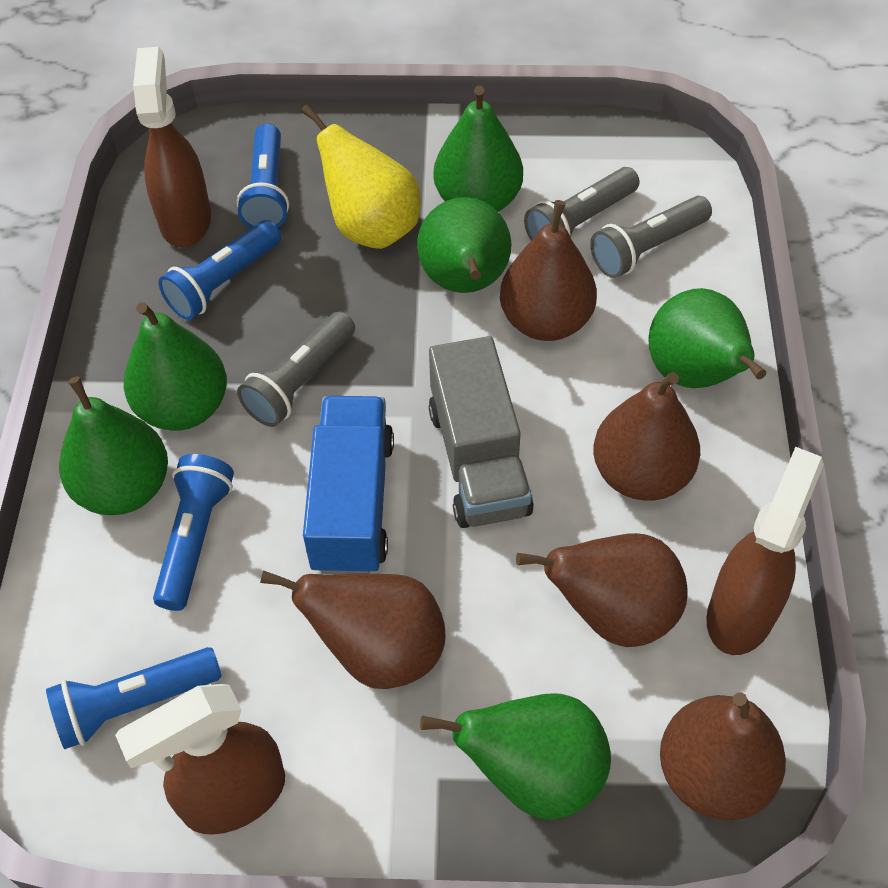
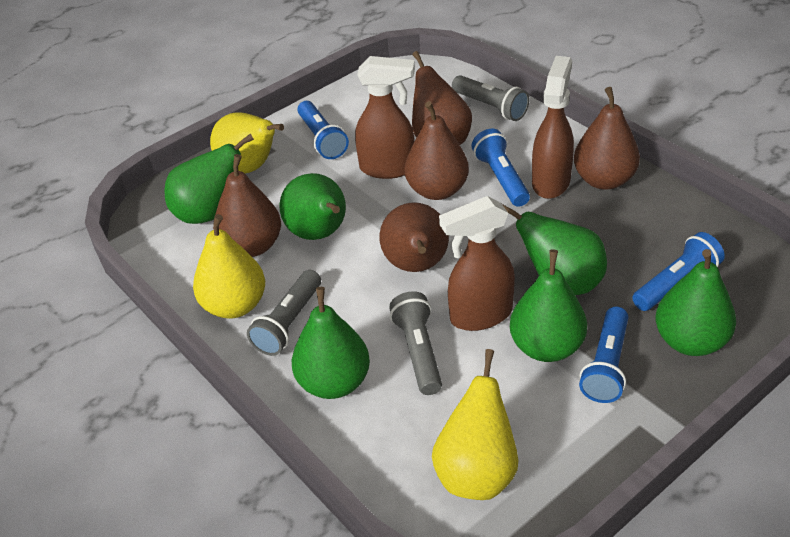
blue truck: [303,396,394,575] = 1 -> none = 0
grey truck: [429,336,534,528] = 1 -> none = 0
yellow pear: [301,104,420,249] = 1 -> [193,214,265,319] [210,112,284,173] [432,349,518,500] = 3

